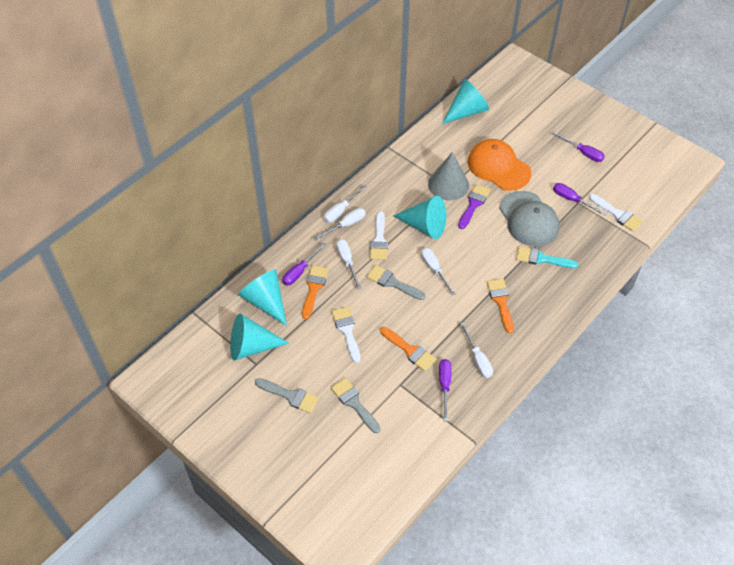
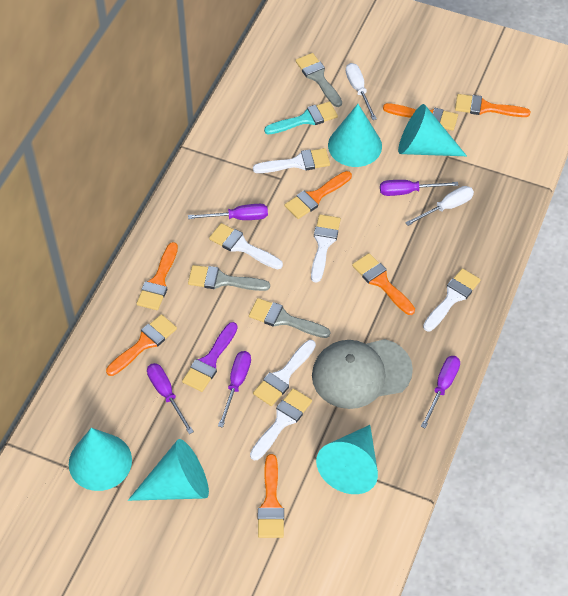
grey cone: [428,152,469,201] = 1 -> none = 0
orange brush: [302,265,328,319] [380,327,436,371] [487,279,514,333] = 3 -> [106,314,177,376] [136,242,178,310] [258,454,284,538] [285,171,352,219] [352,253,415,315] [383,103,458,131] [455,94,531,117] = 7
orange cap: [468,139,531,191] = 1 -> none = 0
purple screwdriver: [282,243,326,285] [439,359,451,421] [553,183,607,216] [554,132,605,162] = 4 -> [147,363,194,434] [188,204,268,220] [218,351,251,428] [380,180,459,196] [421,356,460,428] = 5
turquoise cone: [230,314,289,360] [238,269,287,326] [394,196,446,239] [442,79,489,124] = 4 -> [69,428,132,491] [128,439,209,501] [316,425,378,494] [328,104,382,167] [398,104,467,156] = 5
white brush: [332,306,361,363] [370,211,388,260] [589,194,643,232] = 3 -> [209,223,283,269] [250,388,312,460] [253,148,330,173] [253,340,316,406] [311,214,341,283] [423,268,481,331] = 6
white screwdriver: [314,208,365,241] [324,185,367,222] [336,239,361,289] [421,248,456,296] [460,322,493,378] = 5 -> [346,63,377,120] [405,186,474,226] = 2

